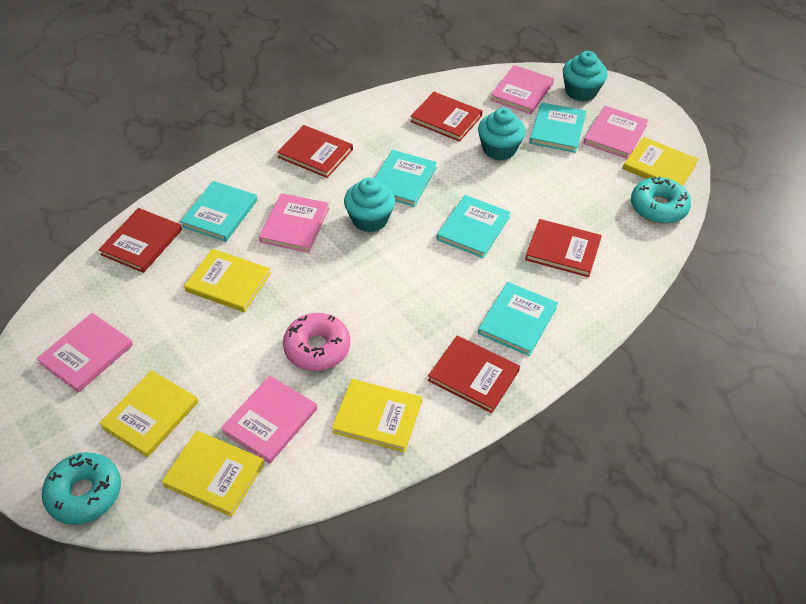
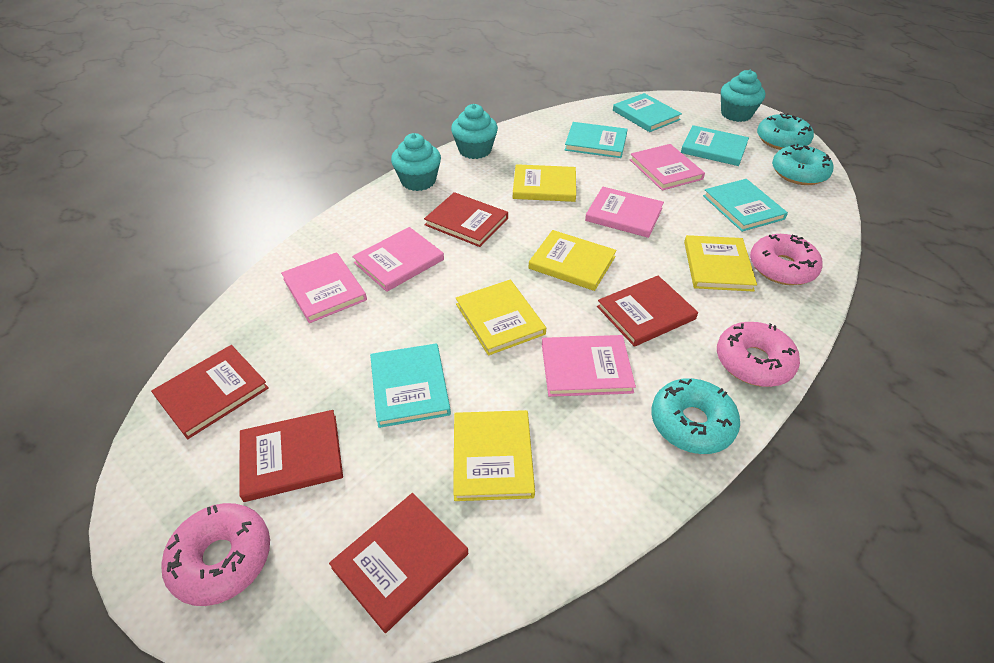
pink donut: [283,313,350,371] = 1 -> [161,503,270,606] [717,322,800,387] [750,234,823,285] = 3
turquoise donut: [42,452,121,525] [631,176,691,224] = 2 -> [651,378,740,454] [757,113,814,150] [772,144,833,185] = 3

